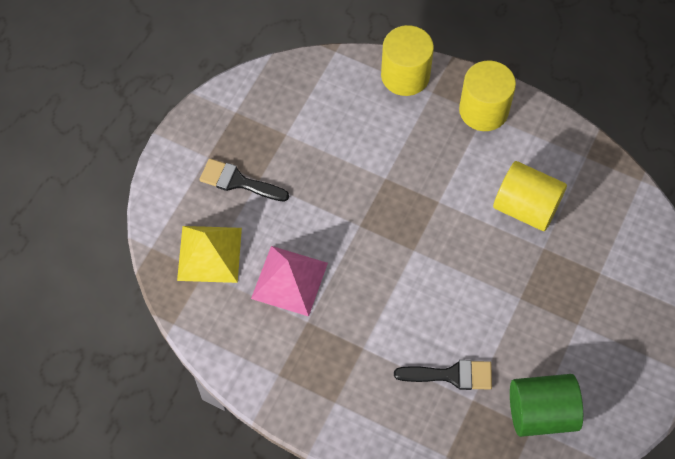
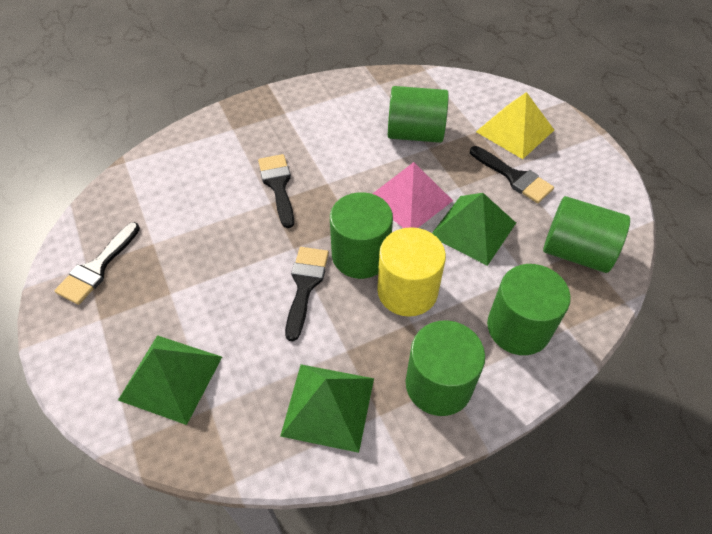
black brush: [199,158,289,202] [394,360,492,390] = 2 -> [54,222,140,305] [258,154,294,228] [285,247,329,341] [470,146,554,203] = 4
green cylinder: [510,374,583,437] = 1 -> [330,192,393,279] [388,86,449,143] [406,321,485,416] [487,264,571,355] [543,196,630,273] = 5
green pyramid: none = 0 -> [118,335,222,425] [280,364,374,453] [432,193,516,266] = 3
yellow cylinder: [381,25,434,96] [459,60,516,131] [493,161,567,231] = 3 -> [377,227,446,317] = 1

